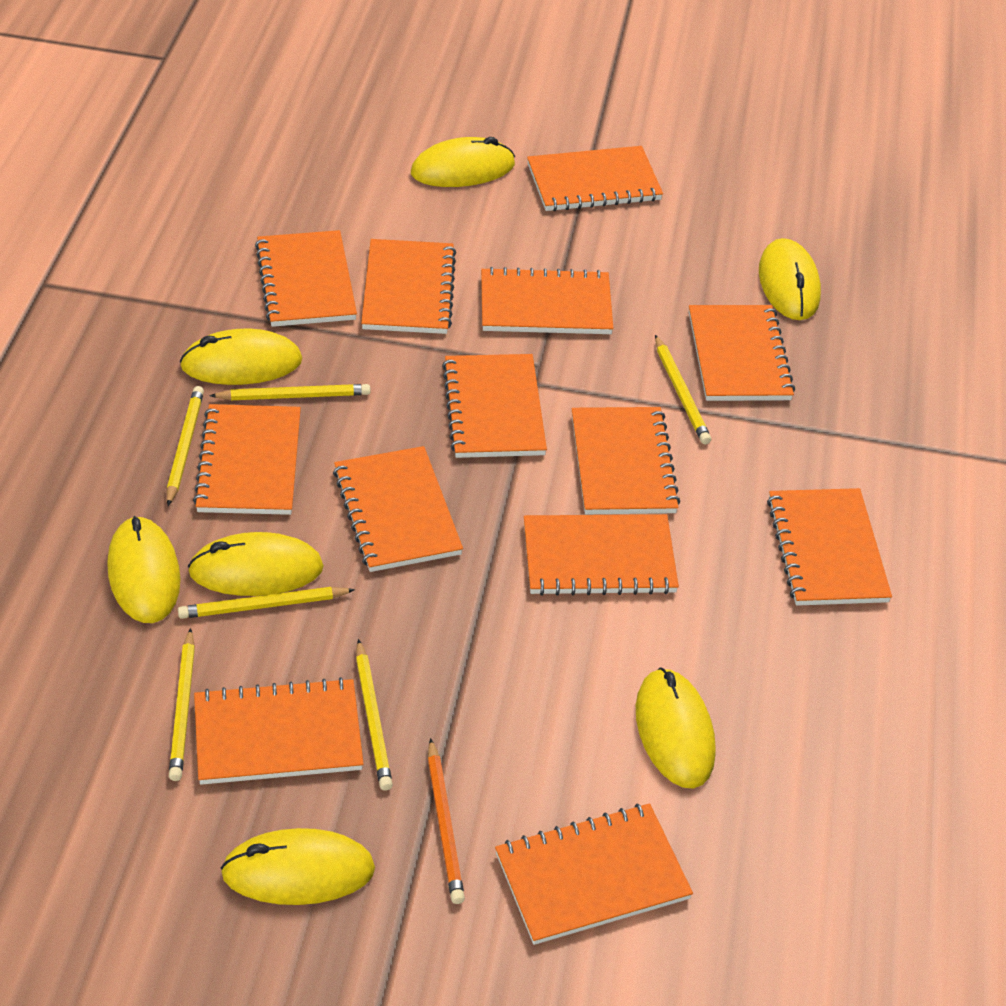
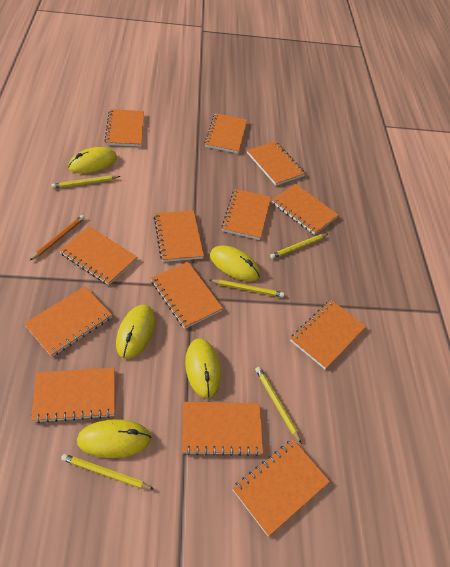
yellow mouse: [107,516,181,623] [180,329,302,385] [188,532,324,596] [221,828,375,905] [411,137,515,187] [636,667,716,789] [759,238,821,320] = 7 -> [68,147,117,173] [77,419,151,458] [116,305,155,359] [185,338,221,398] [210,245,260,281] = 5
yellow pencil: [167,386,204,506] [169,628,195,781] [178,587,355,619] [209,384,371,400] [356,639,393,791] [655,335,711,444] = 6 -> [52,175,121,188] [61,454,155,490] [210,279,284,297] [255,367,302,444] [270,234,328,259] = 5

